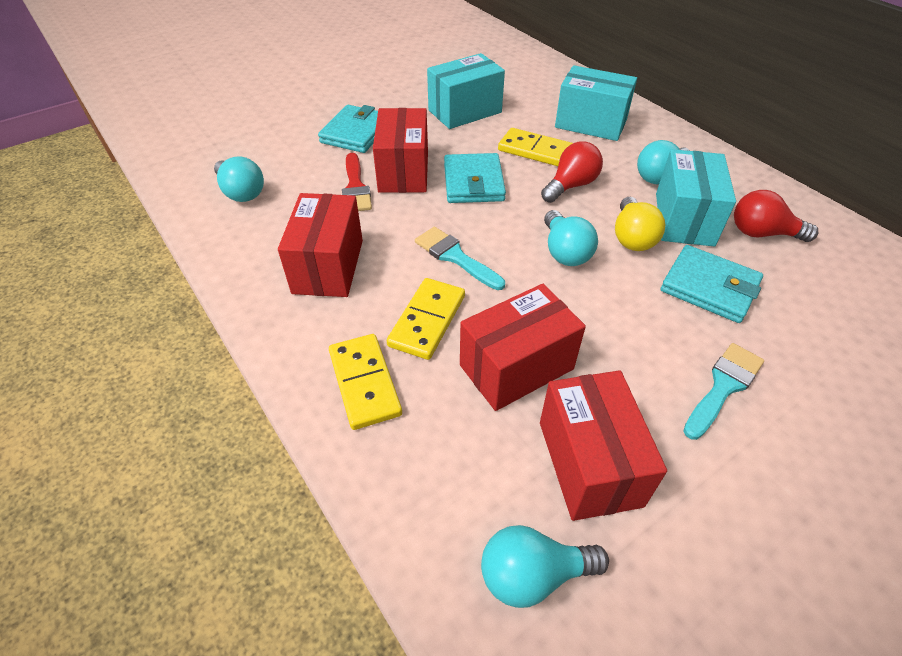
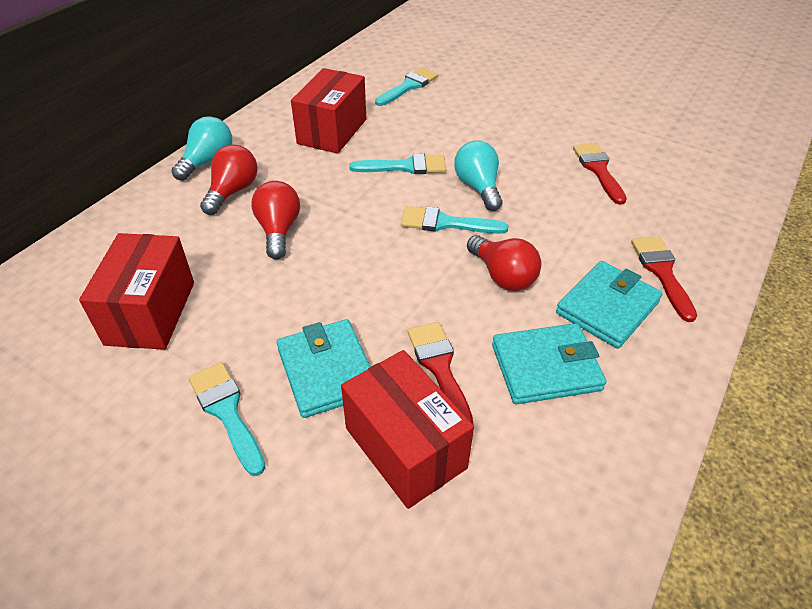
red box: [278,193,363,297] [373,108,428,193] [460,284,586,411] [540,370,667,521] = 4 -> [79,233,194,350] [291,68,366,154] [341,350,474,509] = 3
red brush: [342,153,372,211] = 1 -> [408,322,473,424] [573,143,627,205] [631,236,697,322] = 3
red light bulb: [541,141,603,203] [734,190,818,242] = 2 -> [200,144,257,215] [251,181,300,259] [467,235,542,291] = 3
turquoise box: [427,53,505,129] [555,65,637,141] [656,149,736,246] = 3 -> none = 0
turquoise brush: [415,227,505,290] [683,343,764,440] = 2 -> [189,362,266,476] [349,154,446,174] [375,67,438,106] [401,206,509,234] = 4
turquoise light bulb: [214,157,264,202] [481,525,609,608] [544,210,598,266] [637,140,690,185] = 4 -> [172,116,232,181] [454,140,502,211] = 2
yellow domino: [329,334,402,430] [387,278,465,360] [498,128,573,166] = 3 -> none = 0
yellow light bulb: [615,197,665,251] = 1 -> none = 0

